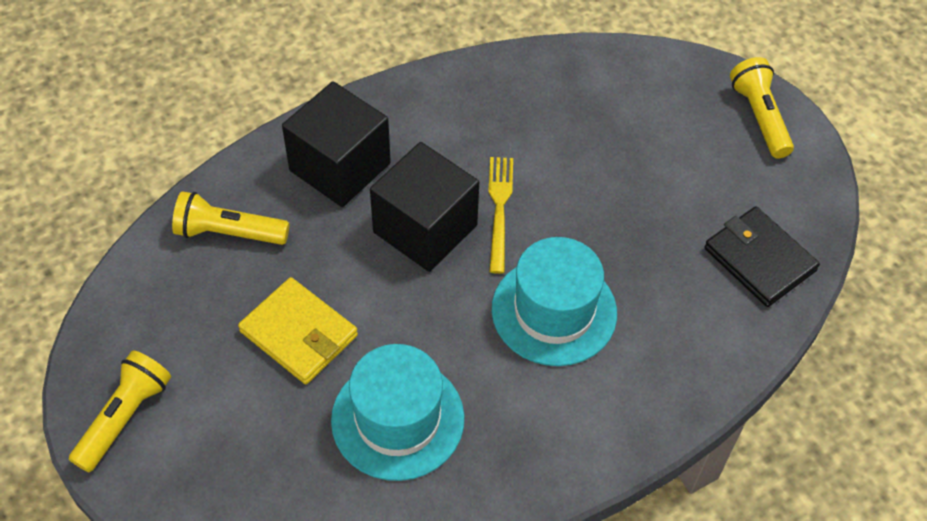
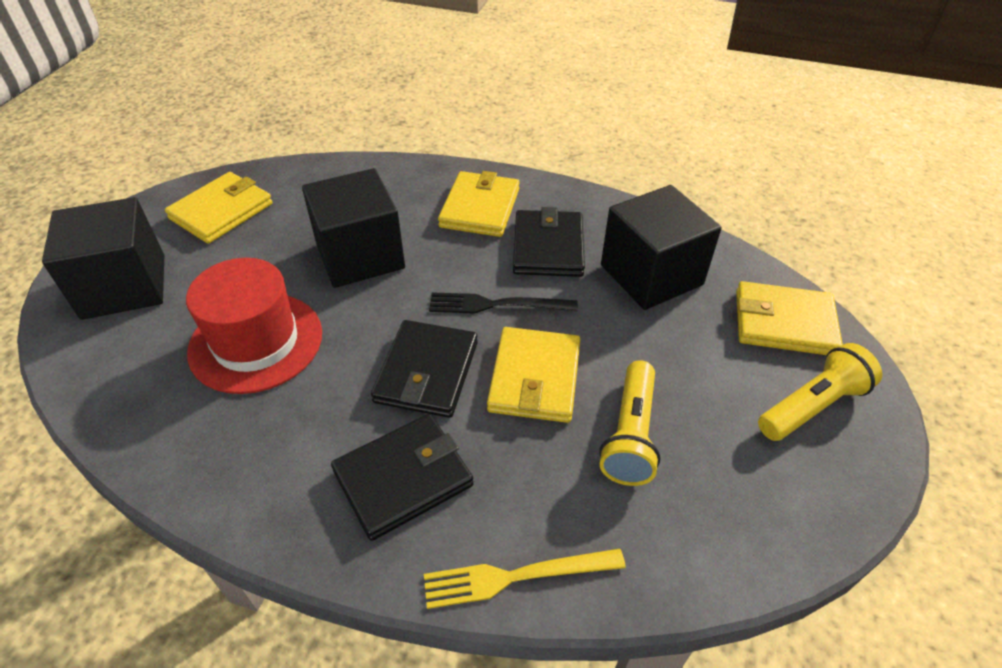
black cube: [282,81,391,207] [370,142,479,272] = 2 -> [42,197,164,320] [302,168,405,288] [601,185,722,310] = 3
black fork: none = 0 -> [429,292,578,314] = 1
black wallet: [704,206,820,307] = 1 -> [331,414,474,541] [371,320,478,418] [513,207,585,277] = 3
red hat: none = 0 -> [186,258,322,394] = 1
turquoise hat: [331,344,465,481] [492,237,617,366] = 2 -> none = 0
yellow flashlight: [69,350,171,472] [172,191,289,245] [730,57,794,159] = 3 -> [599,360,660,486] [758,343,882,441] = 2
yellow wallet: [238,277,358,384] = 1 -> [165,172,273,244] [438,171,520,237] [487,327,580,423] [736,281,843,355] = 4

